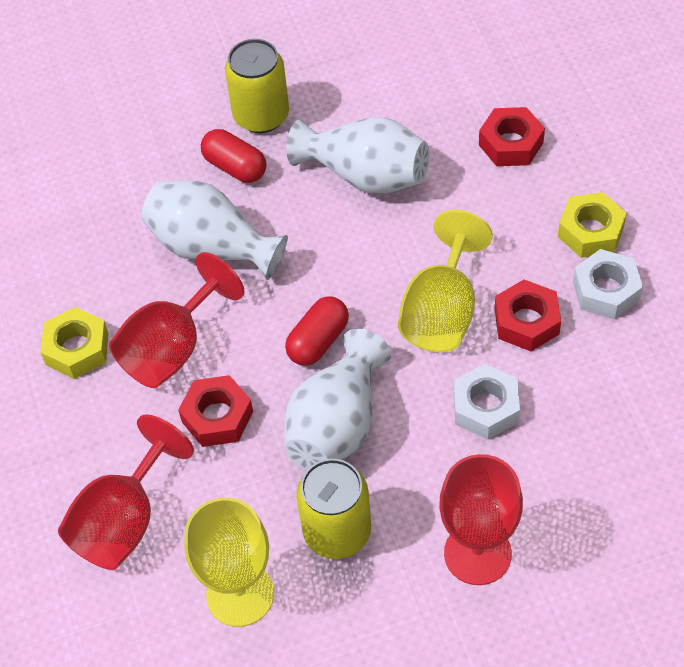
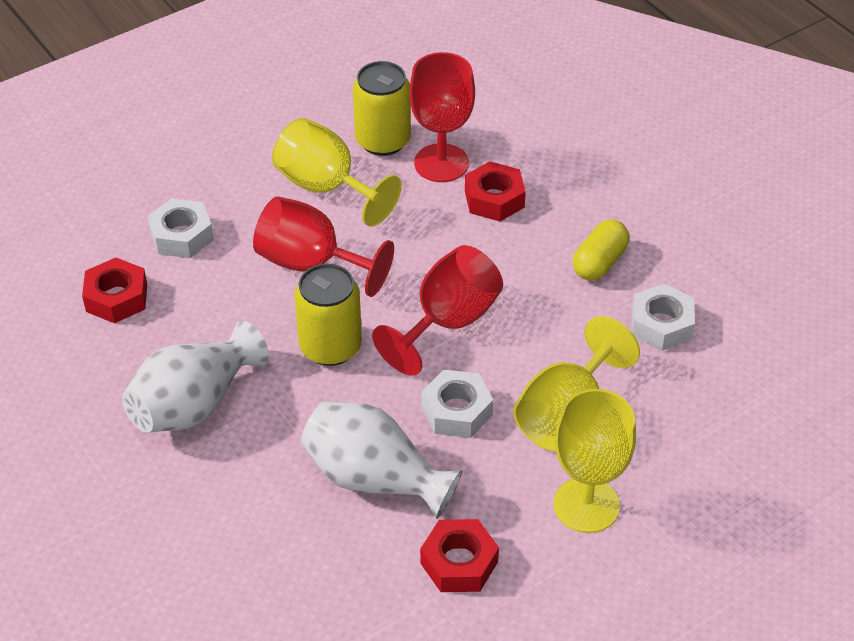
red capsule: [201,129,266,183] [285,297,349,366] = 2 -> none = 0
white nut: [454,364,520,439] [573,249,643,319] = 2 -> [148,198,214,258] [421,370,493,438] [632,284,695,351] = 3
white vase: [141,181,288,280] [284,329,391,470] [286,117,429,194] = 3 -> [122,321,269,433] [301,401,462,519] = 2
yellow capsule: none = 0 -> [573,220,629,281] = 1
yellow goblet: [184,498,274,627] [398,210,493,352] = 2 -> [272,118,402,226] [513,316,640,451] [553,389,636,533] = 3
yellow nut: [40,307,109,379] [558,192,627,258] = 2 -> none = 0

